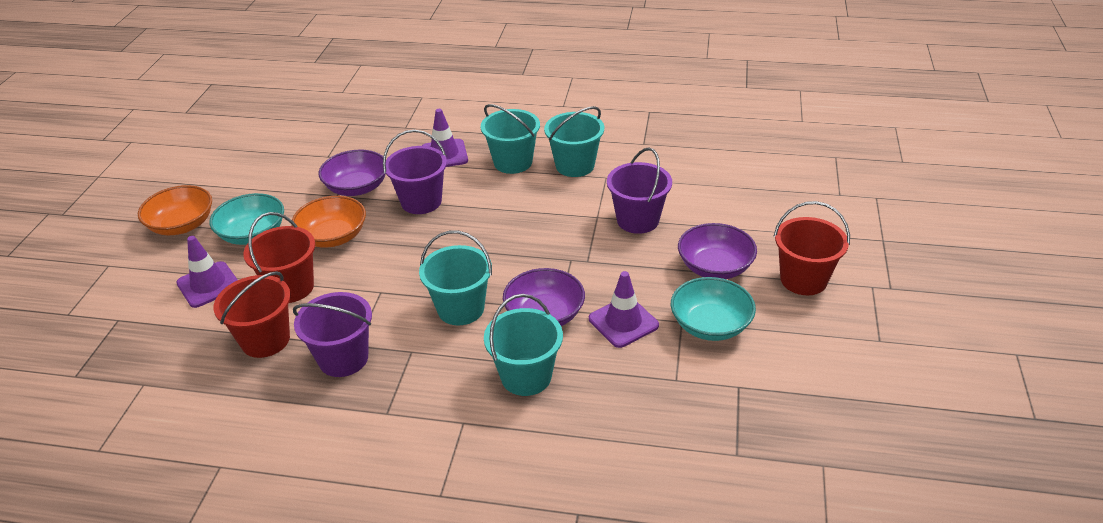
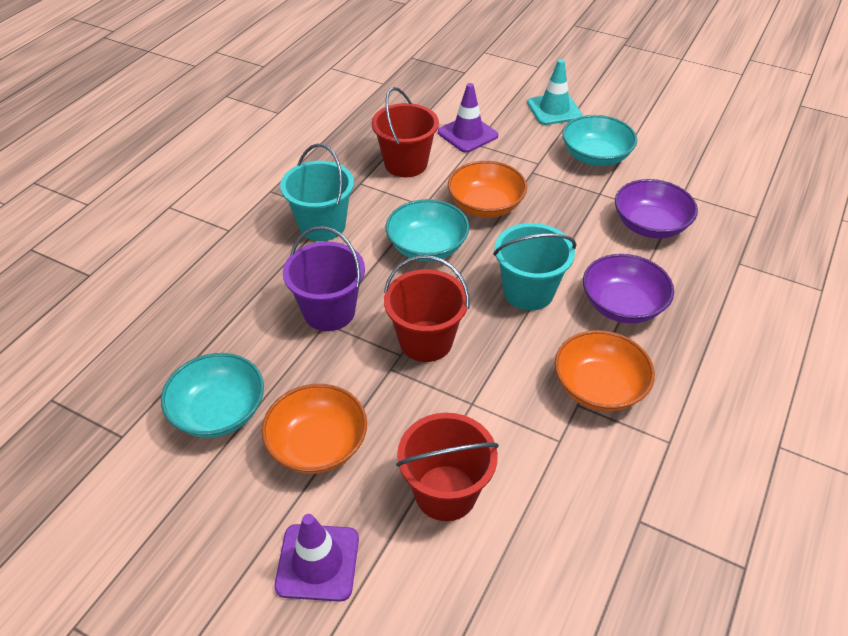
orange bowl: [138,185,212,235] [291,196,366,248] = 2 -> [262,384,367,474] [448,161,527,218] [555,330,655,412] = 3
purple bowl: [319,149,386,196] [503,268,585,326] [678,223,757,279] = 3 -> [583,254,674,323] [615,179,698,239] = 2
purple bucket: [293,292,372,377] [383,130,447,214] [607,147,672,234] = 3 -> [283,226,365,331] = 1
purple traffic cone: [176,236,238,308] [422,109,468,167] [589,271,659,348] = 3 -> [274,514,359,602] [438,83,498,153] = 2
turquoise bowl: [210,193,284,245] [671,277,756,341] = 2 -> [161,353,264,438] [386,199,469,261] [562,115,637,166] = 3
turquoise bucket: [419,230,492,325] [481,104,540,174] [484,294,563,396] [544,106,604,177] = 4 -> [280,144,354,241] [493,223,576,311] = 2
turquoise traffic cone: none = 0 -> [527,59,582,125] = 1

